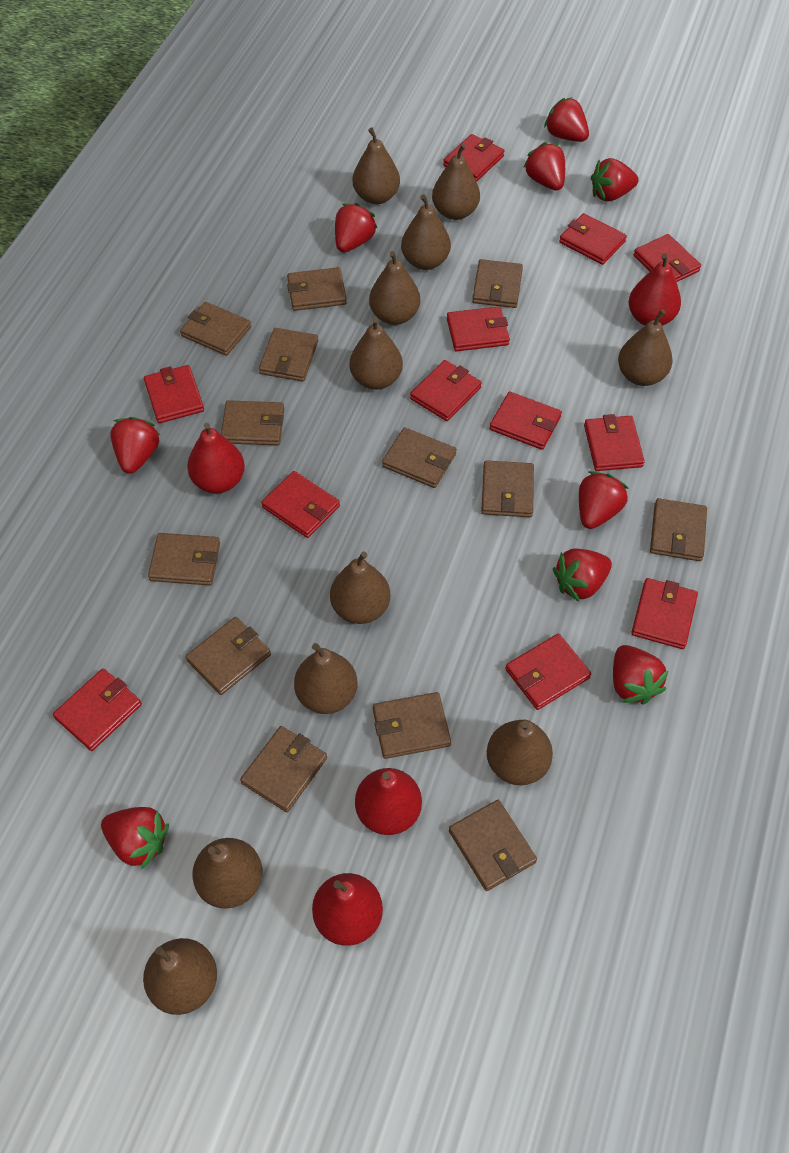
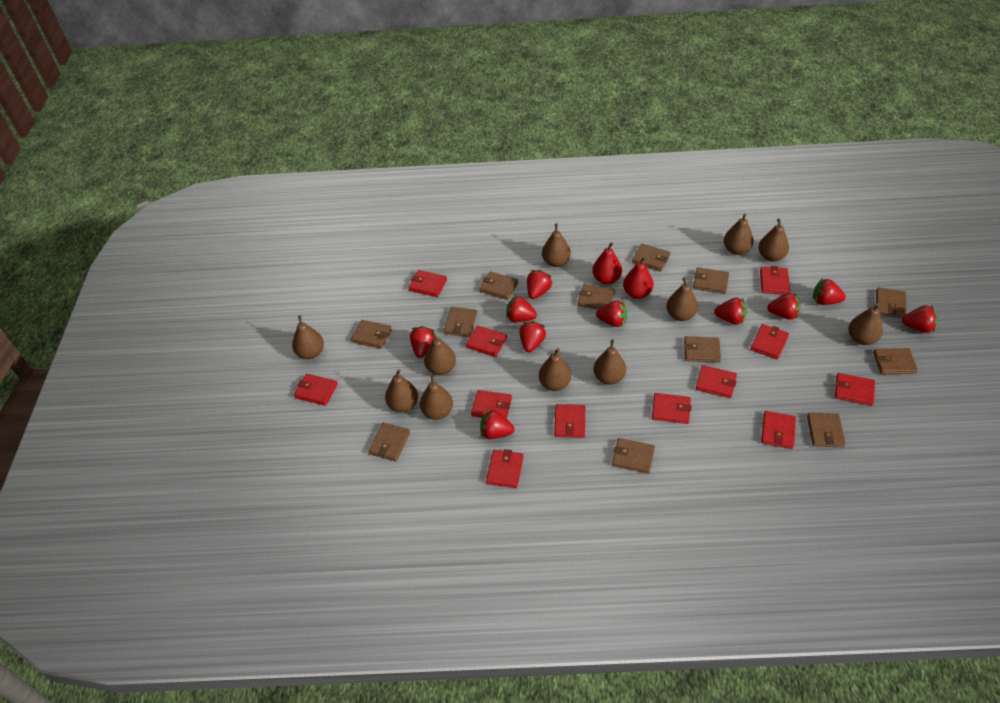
brown wallet: [148,533,220,585] [180,302,251,356] [186,617,271,695] [221,400,284,445] [240,726,327,812] [259,328,318,382] [287,267,347,311] [373,692,451,759] [382,427,456,488] [449,800,537,891] [472,259,523,308] [481,460,534,517] [650,498,707,561] = 13 -> [351,320,392,349] [368,423,410,461] [444,307,477,337] [479,271,518,300] [578,284,615,310] [612,438,655,474] [632,244,670,272] [684,336,721,363] [693,267,729,294] [807,413,846,447] [873,348,918,374] [876,287,907,318] = 12
red pear: [187,423,245,494] [312,873,383,946] [355,768,422,835] [629,253,681,326] = 4 -> [592,242,622,284] [623,256,654,299] = 2
red strawberry: [101,807,169,869] [110,417,160,474] [335,203,377,252] [523,142,565,190] [544,97,589,142] [553,549,612,602] [579,471,629,529] [591,158,639,202] [613,645,669,705] = 9 -> [410,326,437,358] [480,409,515,439] [506,295,537,322] [519,321,546,353] [527,270,552,299] [596,300,627,327] [714,298,747,324] [767,293,801,320] [813,278,846,305] [902,305,938,333] = 10

